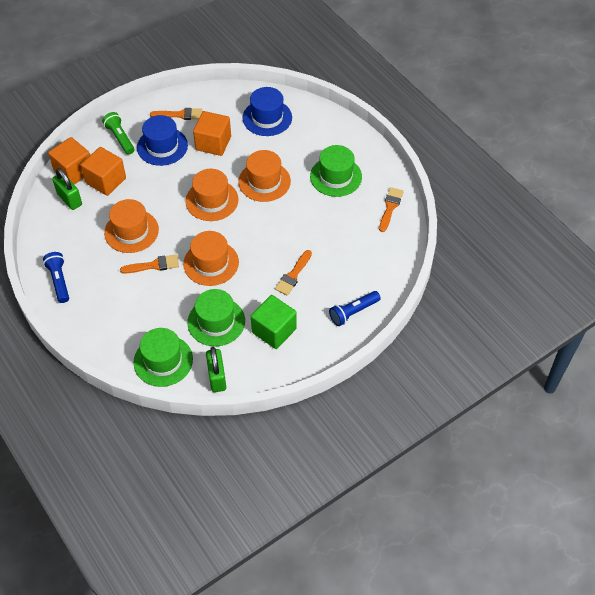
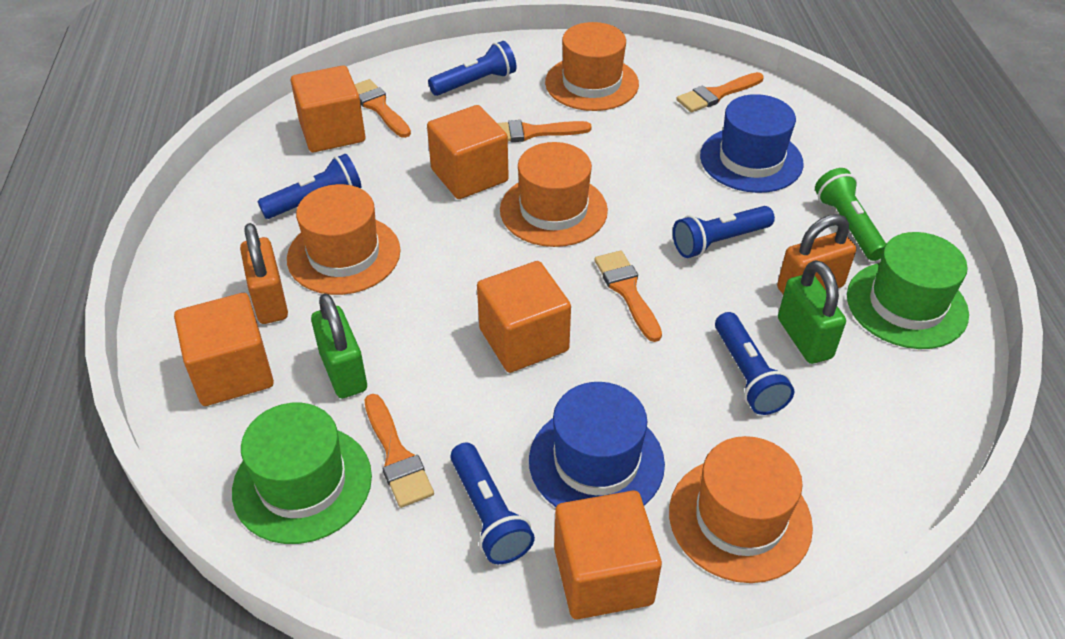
blue flashlight: [43,252,69,303] [329,291,381,326] = 2 -> [257,154,361,219] [428,41,517,96] [451,443,535,564] [673,206,775,258] [715,312,794,415] = 5
green cube: [251,295,297,349] = 1 -> none = 0
green hat: [133,328,193,387] [187,289,245,346] [310,145,362,197] = 3 -> [232,403,372,544] [847,232,969,349] = 2
orange brush: [120,254,179,274] [150,108,202,120] [275,250,312,296] [379,187,404,232] = 4 -> [354,79,411,138] [364,394,434,508] [497,120,592,142] [594,250,662,342] [676,72,764,112] = 5
orange cube: [48,137,90,185] [81,147,126,196] [193,111,231,156] = 3 -> [174,293,274,406] [291,65,365,152] [427,105,509,199] [477,261,571,373] [554,491,662,619] = 5
orange padlock: none = 0 -> [240,223,288,324] [777,214,856,294] = 2

